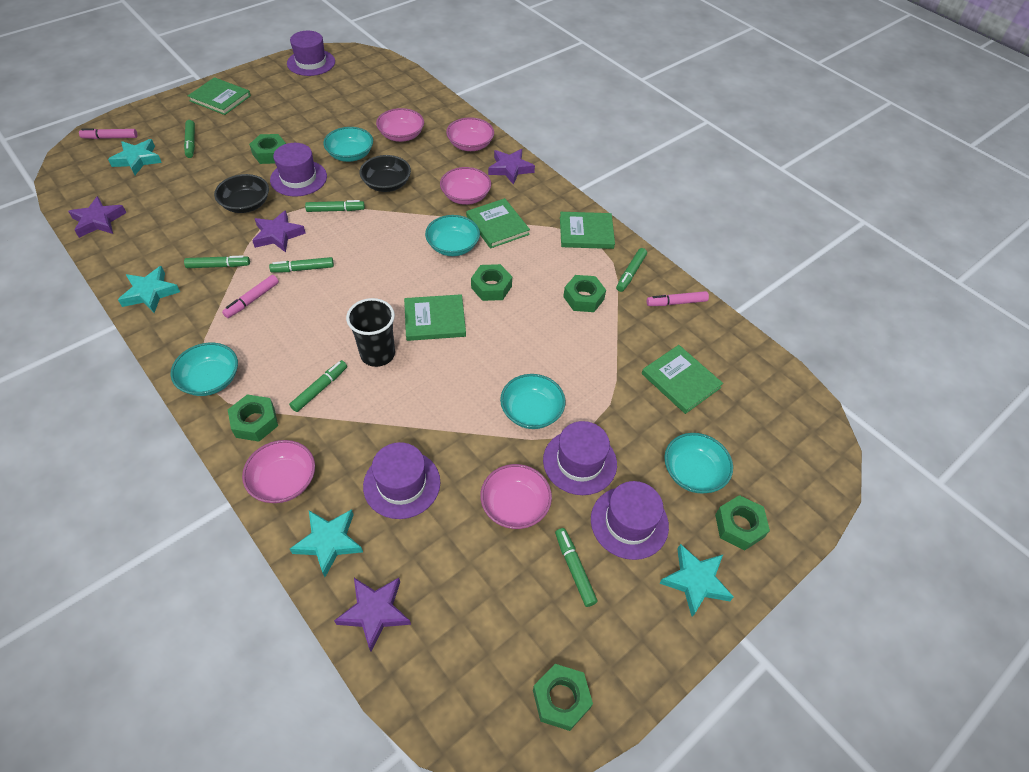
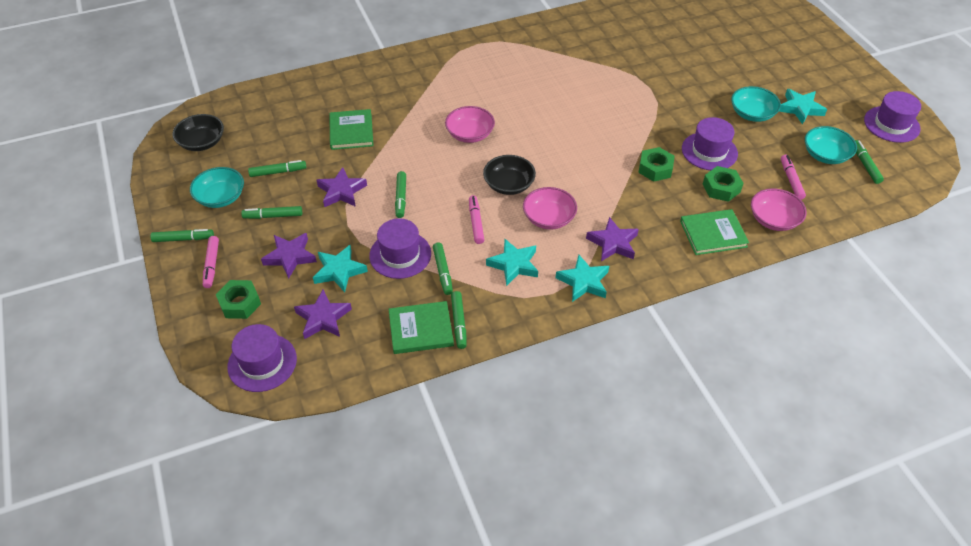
black cup: [346,298,395,367] = 1 -> none = 0
green book: [188,77,251,115] [404,294,466,341] [466,198,530,249] [560,212,615,249] [642,345,723,414] = 5 -> [329,109,373,150] [388,301,454,354] [680,209,749,255] = 3
green nut: [228,394,278,441] [249,134,286,164] [471,264,512,301] [533,664,593,731] [563,275,606,312] [715,495,770,550] = 6 -> [216,280,261,319] [638,147,675,182] [703,166,744,202] = 3
pink bowl: [242,440,315,503] [376,108,424,142] [440,167,491,205] [446,117,494,151] [480,464,552,529] = 5 -> [445,106,495,143] [523,187,577,230] [751,188,806,231] = 3
purple hat: [270,143,327,197] [287,31,335,76] [363,442,440,519] [543,421,617,495] [591,481,669,560] = 5 -> [227,324,297,392] [369,218,431,279] [682,117,738,170] [864,91,921,143] = 4
turquoise bowl: [171,343,238,396] [323,127,373,162] [425,215,480,256] [500,374,566,429] [664,433,733,493] = 5 -> [190,167,244,208] [731,86,781,122] [805,126,857,164] = 3

